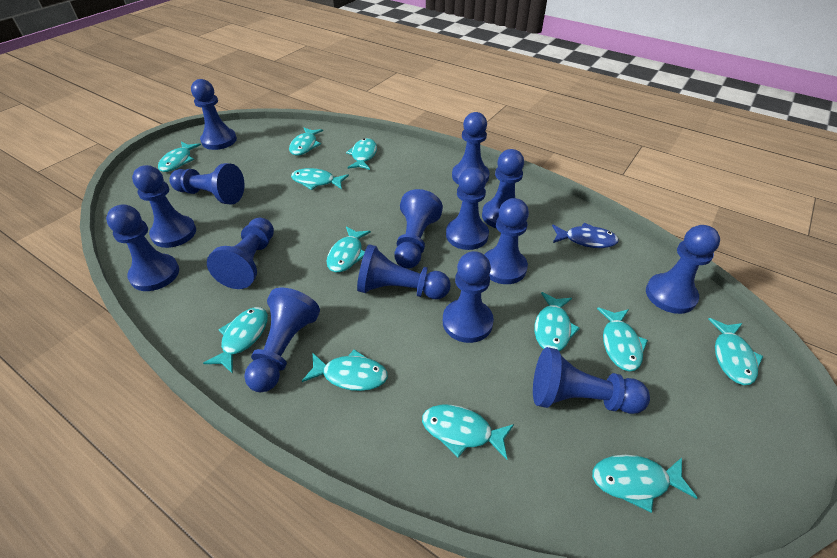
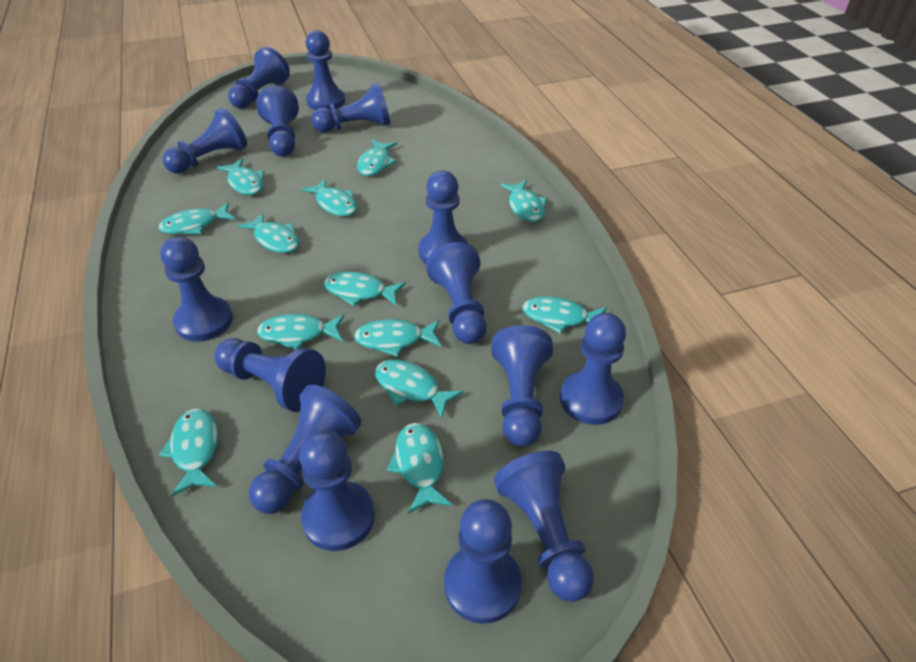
blue fish: [552,223,619,248] = 1 -> none = 0
turquoise fish: [158,142,201,172] [203,307,268,374] [289,127,323,156] [291,168,349,190] [302,349,388,391] [327,226,371,272] [346,138,377,170] [422,405,514,460] [534,292,580,351] [592,455,697,513] [597,307,648,371] [708,318,763,385] = 12 -> [158,202,236,234] [159,409,218,496] [217,159,264,195] [238,213,300,253] [257,314,344,350] [301,179,357,216] [324,271,406,306] [354,319,441,357] [357,140,397,176] [375,359,463,418] [387,423,452,514] [500,180,547,222] [522,296,607,334] = 13

